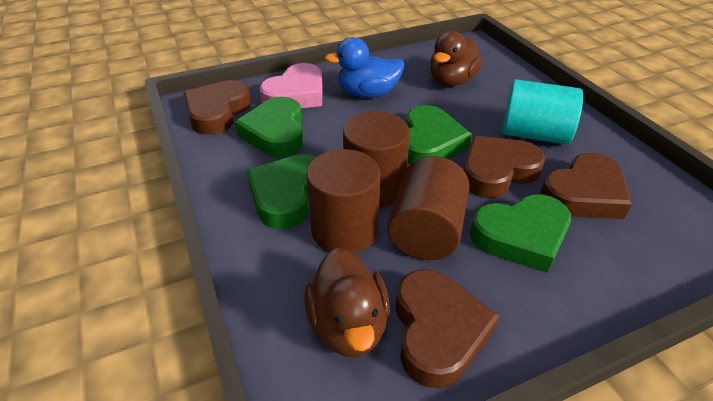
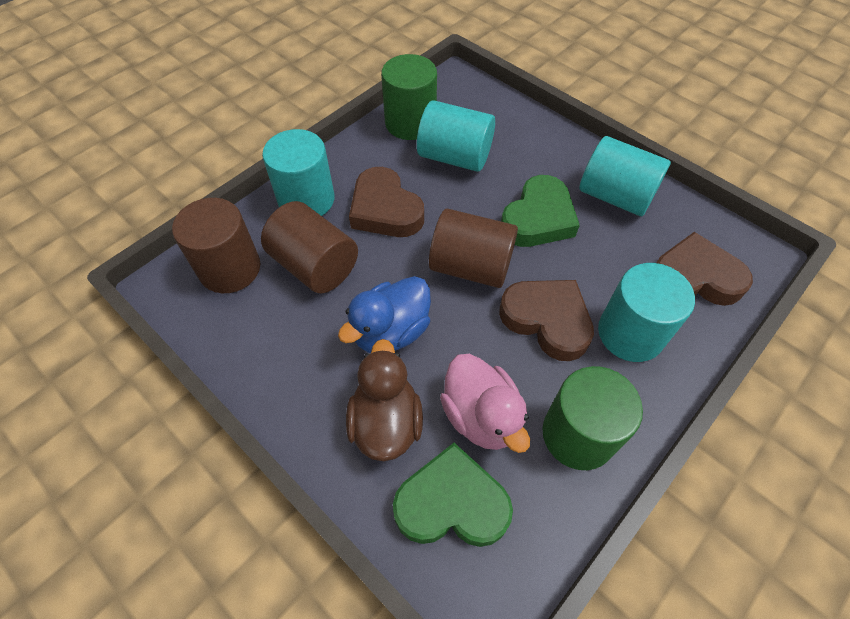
brown duck: [304,247,390,357] [430,31,482,86] = 2 -> [346,339,423,461] = 1
brown heart: [183,80,251,135] [396,269,499,388] [464,136,545,198] [540,153,632,219] = 4 -> [349,167,424,237] [499,280,594,361] [656,232,753,306] = 3
green cylinder: none = 0 -> [381,54,437,140] [543,366,643,470] = 2
green heart: [235,97,304,157] [247,154,316,229] [406,105,472,165] [470,194,571,273] = 4 -> [393,443,513,547] [501,175,580,247] = 2
pink duck: none = 0 -> [440,354,530,453] = 1
pink heart: [259,63,322,108] = 1 -> none = 0
turquoise cylinder: [502,79,583,145] = 1 -> [262,129,335,216] [417,100,495,172] [579,136,671,216] [598,263,695,362] = 4

